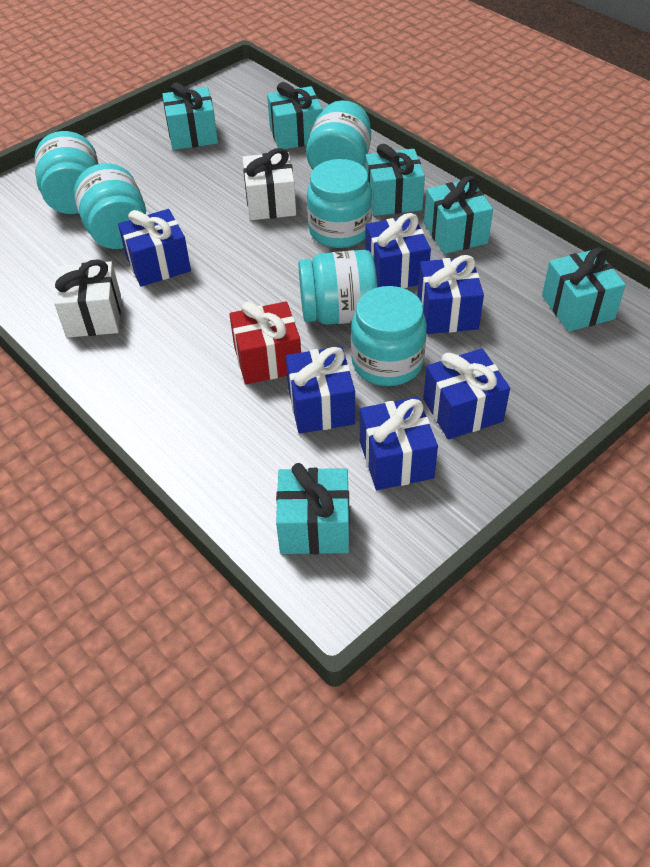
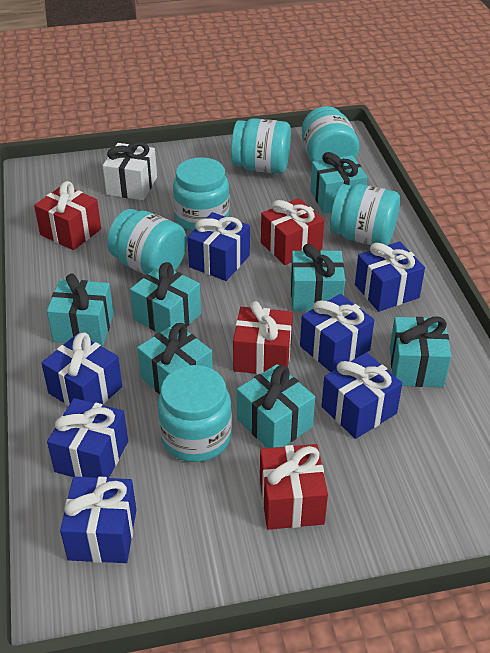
blue gift: [118,209,191,286] [286,346,355,434] [360,397,438,490] [365,213,431,288] [418,255,484,334] [423,348,510,440] = 6 -> [41,332,122,406] [47,398,128,478] [60,477,136,563] [187,212,250,281] [300,294,374,372] [321,352,402,439] [355,241,425,312] = 7
red gift: [229,301,301,384] = 1 -> [34,181,101,250] [233,301,293,374] [260,444,328,530] [261,198,324,265] = 4
turquoise gift: [162,82,218,150] [267,82,323,149] [276,463,350,554] [365,144,425,216] [424,176,493,254] [542,248,626,332] = 6 -> [47,274,114,346] [130,262,201,333] [137,323,213,394] [237,364,315,448] [291,244,345,311] [310,152,367,213] [390,317,451,387] = 7
white gift: [54,259,121,338] [242,148,296,220] = 2 -> [103,142,157,200] = 1

